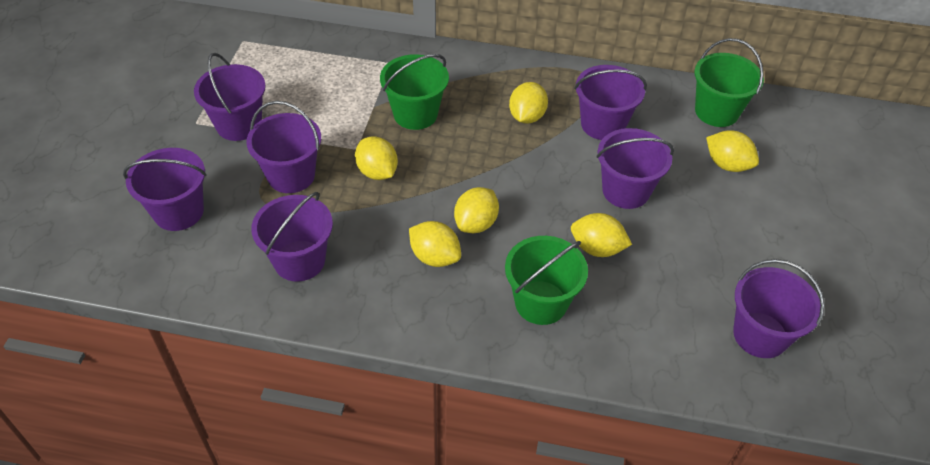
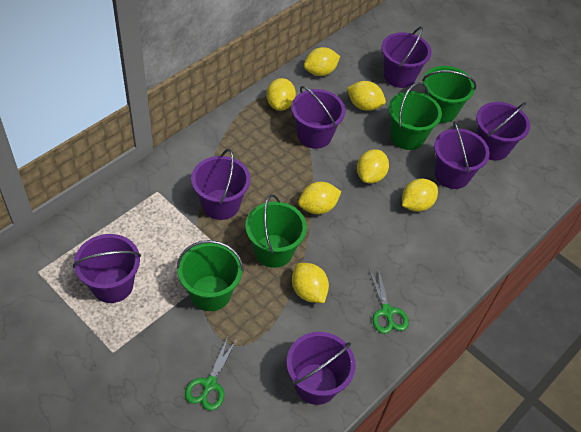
green bucket: [380,54,449,130] [505,236,588,325] [694,38,764,127] = 3 -> [177,240,244,311] [245,194,307,268] [388,82,442,150] [422,66,477,123] = 4
green scissors: none = 0 -> [185,337,238,411] [369,268,409,334] = 2
yellow lemon: [355,136,398,180] [409,221,461,267] [454,187,499,233] [509,82,548,124] [571,213,632,257] [706,130,759,172] = 6 -> [266,78,296,111] [292,263,329,303] [298,182,341,215] [304,47,340,76] [347,81,386,111] [357,149,389,184] [402,179,438,212] = 7

